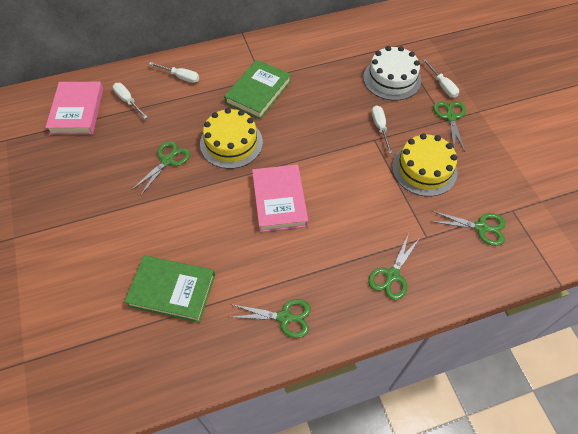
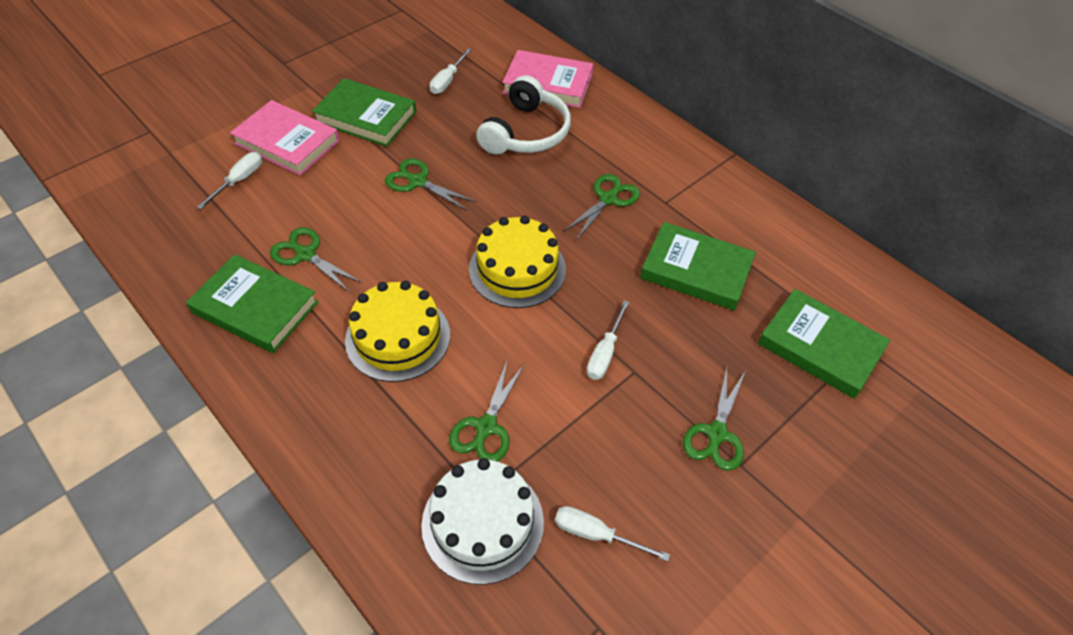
green book: [124,255,215,323] [224,60,291,119] = 2 -> [186,254,319,353] [312,78,416,147] [640,222,756,311] [758,289,890,399] = 4
white headphones: none = 0 -> [477,75,571,155] = 1

